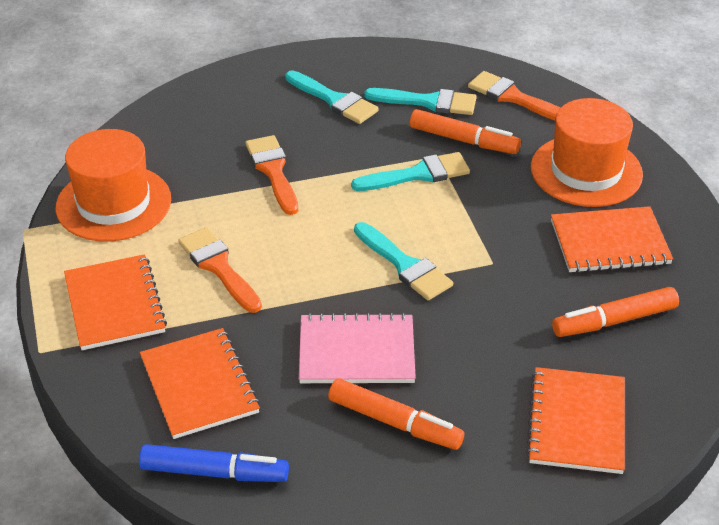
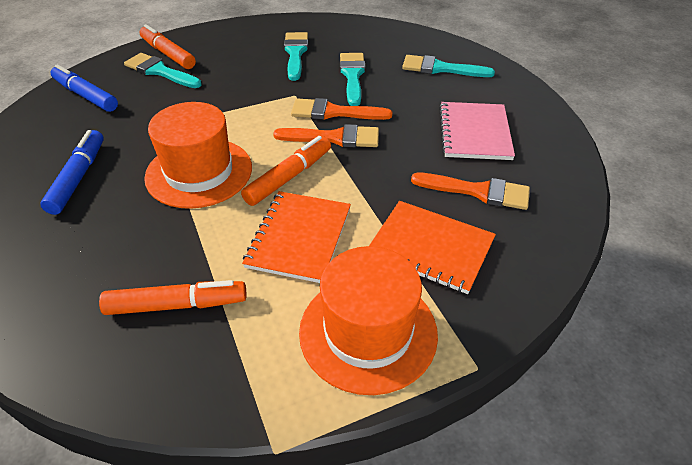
blue marker: [139,444,289,482] = 1 -> [40,130,104,215] [50,64,118,112] = 2
orange notebook: [64,254,167,350] [140,328,260,439] [526,367,625,474] [551,206,673,273] = 4 -> [242,191,351,283] [369,201,496,294] = 2

